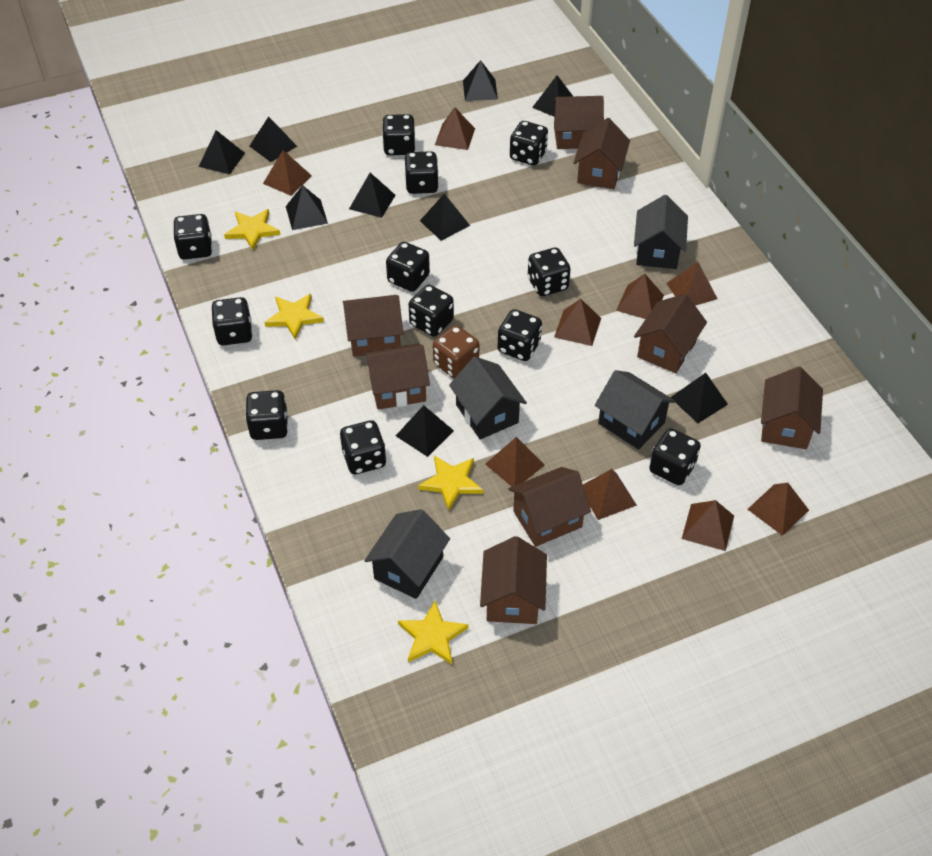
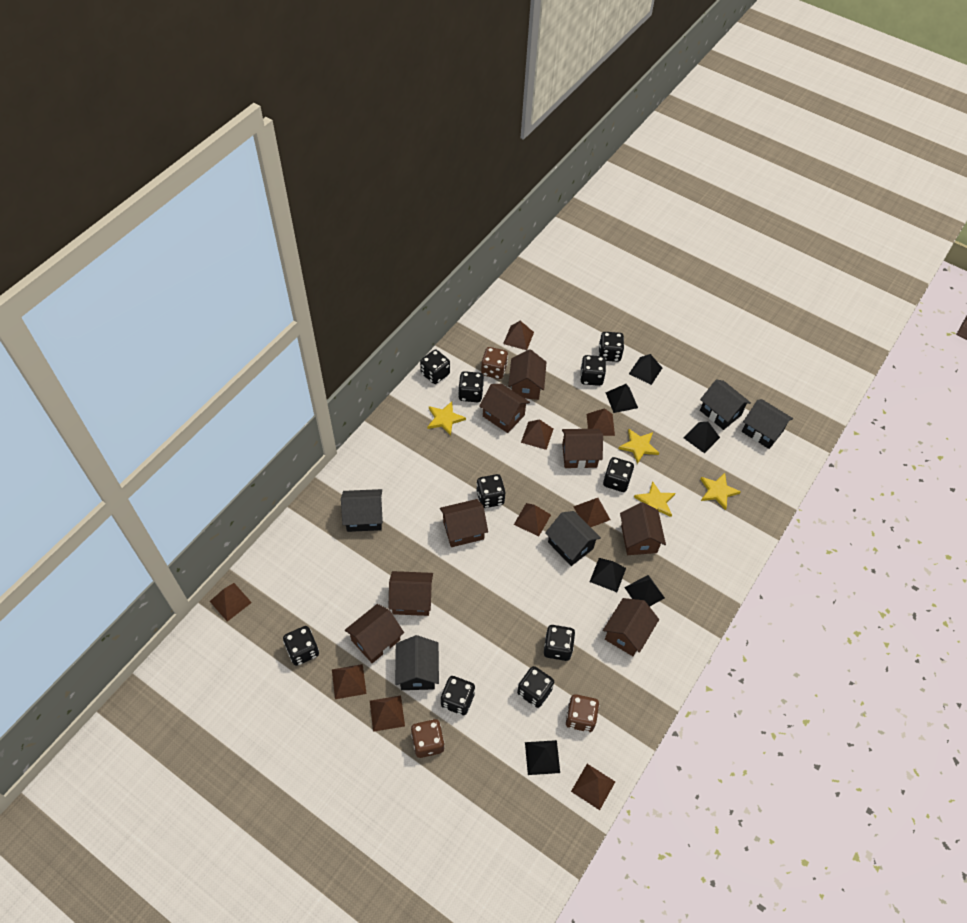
black dice: [173,214,212,259] [212,297,253,345] [245,390,288,440] [340,420,386,474] [382,114,415,155] [386,242,430,292] [405,151,439,194] [409,285,454,337] [498,309,542,361] [510,121,548,166] [528,247,571,296] [649,428,701,485] = 12 -> [283,626,319,666] [420,350,450,384] [441,676,475,715] [458,371,484,402] [476,474,505,508] [517,666,554,708] [544,625,575,661] [580,355,606,386] [599,332,624,362] [603,457,634,492] = 10
black house: [364,509,450,599] [449,357,527,439] [595,370,675,450] [634,195,688,269] = 4 -> [341,489,383,532] [395,635,439,690] [545,511,601,566] [700,379,751,430] [742,399,793,449] = 5
black pyramid: [199,130,245,175] [249,116,297,162] [286,185,328,230] [349,173,396,218] [396,405,454,457] [420,194,470,241] [463,60,498,101] [532,75,573,117] [670,373,728,423] = 9 -> [525,740,560,775] [590,558,626,592] [606,384,638,413] [624,575,665,607] [629,354,662,385] [683,422,720,453] = 6
brown dice: [433,325,479,379] = 1 -> [411,719,445,758] [481,347,508,379] [565,694,599,732] = 3

